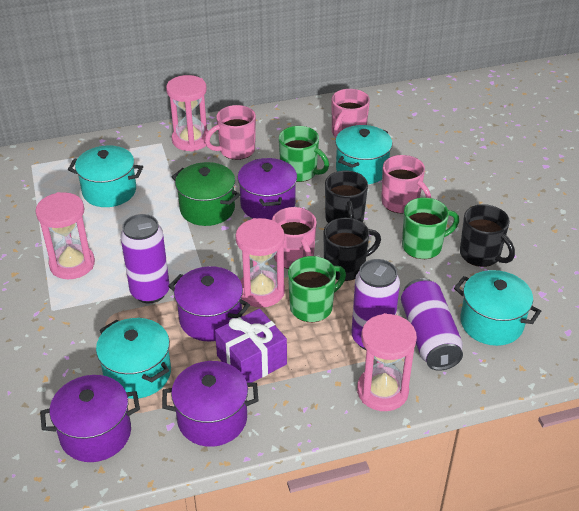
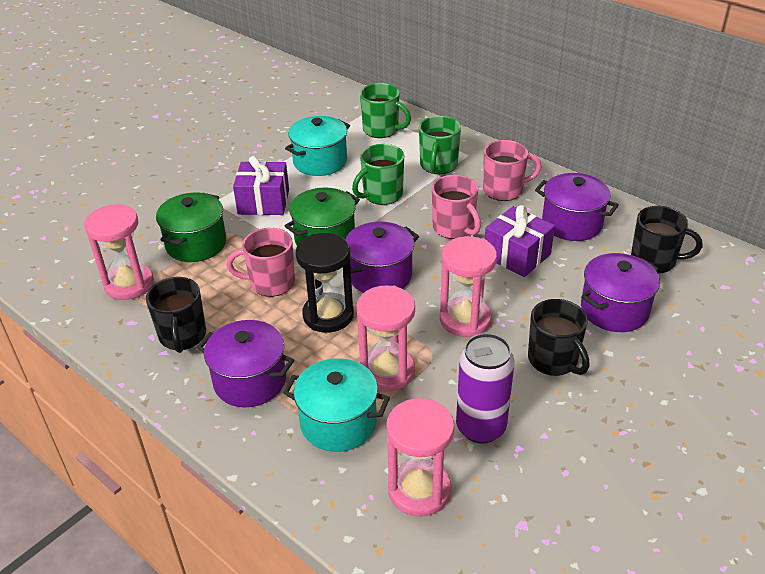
black hourglass: none = 0 -> [296,233,354,333] = 1
green pot: [172,162,241,226] = 1 -> [156,193,226,262] [285,188,360,246] = 2
pink mug: [205,105,256,160] [272,207,317,269] [331,89,370,138] [381,155,431,214] = 4 -> [226,228,295,297] [432,175,481,239] [483,140,542,201] = 3
purple can: [120,214,170,303] [352,259,400,350] [401,278,463,371] = 3 -> [456,333,514,444] = 1
purple gift: [215,309,287,383] = 1 -> [233,156,289,215] [485,205,555,277] = 2
turquoise pot: [68,145,143,207] [96,318,171,399] [335,125,392,184] [454,270,541,346] = 4 -> [283,358,390,452] [285,116,350,176] = 2

